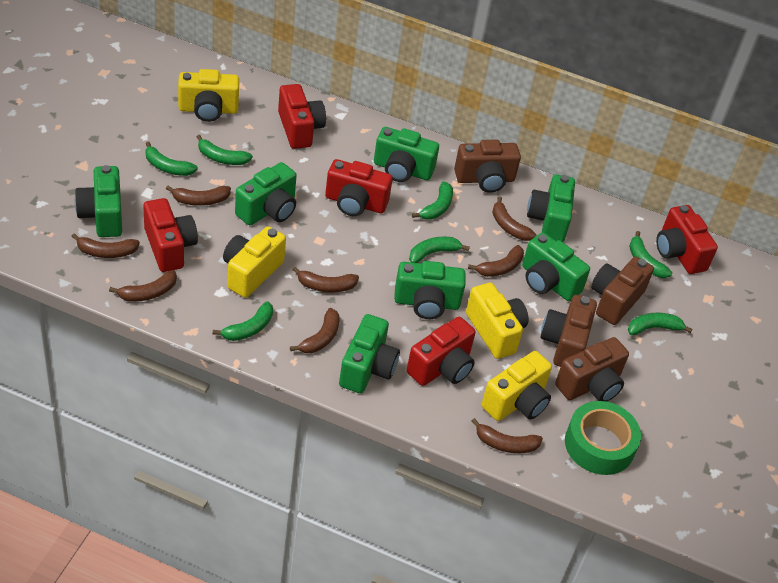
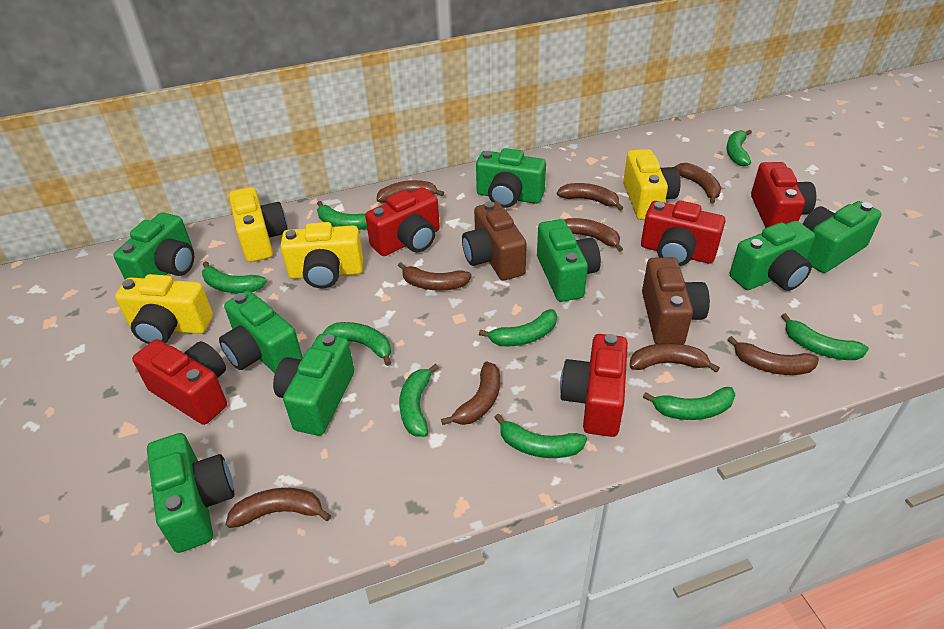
brown banana: [71,233,140,258] [109,270,177,302] [166,186,231,206] [290,308,340,353] [292,267,359,292] [468,245,524,277] [472,418,543,453] [492,196,536,241] = 8 -> [226,488,331,528] [377,180,444,203] [398,262,472,291] [441,361,500,425] [557,183,623,211] [564,218,623,252] [630,343,720,372] [674,163,721,203] [727,336,819,375] = 9
brown camera: [454,140,521,193] [540,295,597,367] [555,337,629,402] [591,257,654,325] = 4 -> [462,201,527,280] [642,257,710,344] = 2
green banana: [145,141,198,176] [197,135,253,165] [213,301,273,341] [409,237,470,263] [412,182,453,220] [628,313,693,335] [629,231,672,278] = 7 -> [202,261,267,293] [317,201,367,230] [323,322,391,366] [399,364,439,437] [479,309,557,346] [494,413,587,458] [643,387,735,420] [726,130,752,166] [781,313,869,360] = 9
green camera: [75,165,122,237] [235,162,297,225] [339,314,400,393] [374,127,439,182] [394,261,465,319] [522,232,590,301] [527,174,575,242] = 7 -> [113,212,194,280] [147,433,234,553] [219,291,303,373] [273,334,354,436] [476,148,546,208] [537,219,601,302] [730,221,815,291] [803,201,881,273] = 8
green tape: [565,401,641,475] = 1 -> none = 0

